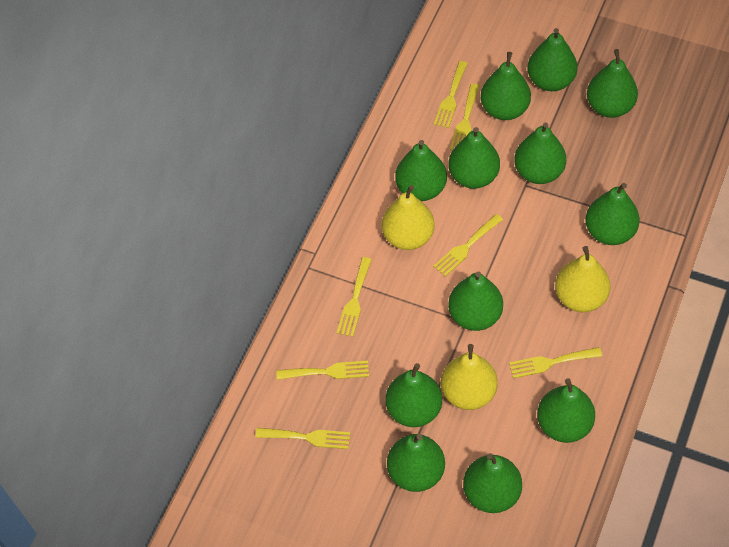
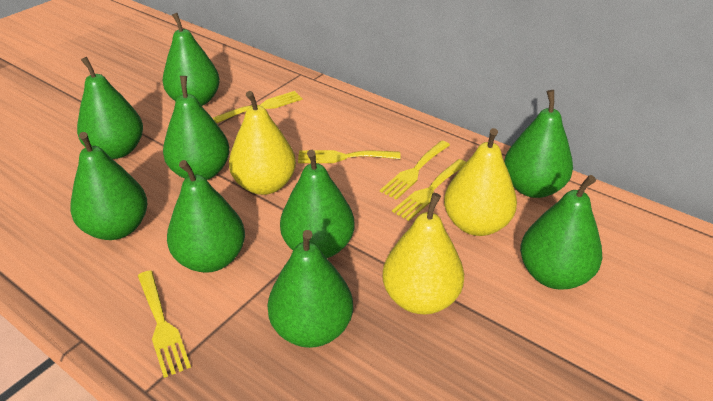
green pear: [386,363,442,427] [387,434,445,492] [395,140,447,201] [448,127,500,189] [448,272,503,331] [463,453,522,513] [481,52,531,120] [514,122,566,184] [528,28,578,91] [537,378,595,443] [585,183,640,245] [587,49,638,118] = 12 -> [70,132,147,240] [77,57,143,159] [162,13,220,106] [163,76,230,180] [167,160,245,273] [267,230,353,348] [280,150,355,258] [504,90,573,198] [520,175,602,290] = 9
yellow fork: [255,428,350,449] [277,361,369,380] [337,257,372,337] [433,214,503,276] [434,61,468,128] [450,84,480,150] [509,347,602,378] = 7 -> [138,270,191,378] [213,91,302,123] [298,150,401,163] [380,140,450,200] [392,159,466,221] = 5

